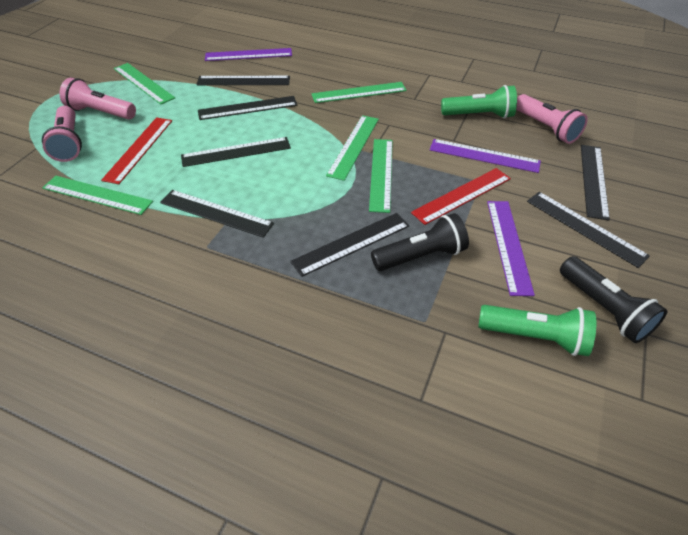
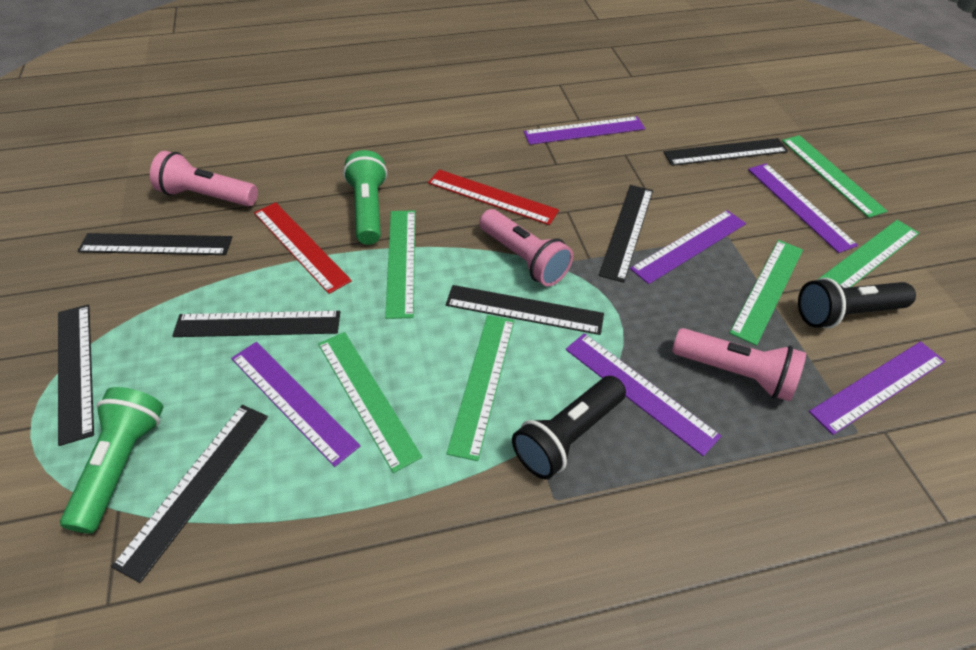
green ruler: [42,176,153,215] [114,63,175,105] [312,82,407,103] [326,115,379,181] [369,139,393,213] = 5 -> [318,332,422,473] [385,210,415,319] [446,315,515,461] [729,240,803,346] [782,135,887,218] [817,220,919,288] = 6
purple ruler: [205,48,292,61] [429,139,541,173] [487,201,535,296] = 3 -> [231,342,360,467] [524,116,645,145] [566,333,721,456] [630,210,746,284] [748,163,858,253] [809,341,945,435] = 6

